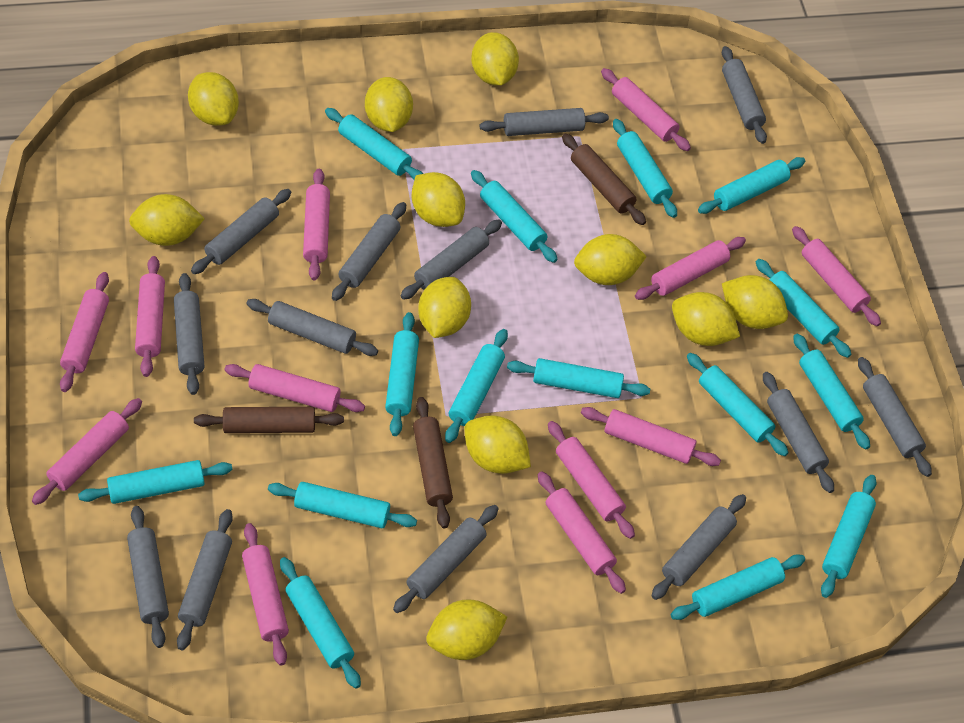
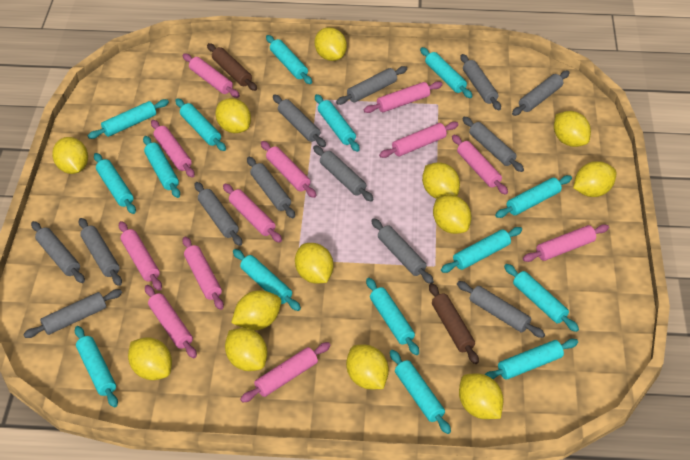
brown rolling pin: [194,407,344,433] [413,397,453,528] [562,133,646,225] = 3 -> [207,43,257,91] [429,283,479,364] = 2
yellow lemon: [129,194,205,246] [188,72,239,126] [365,77,413,132] [412,172,465,227] [418,277,471,338] [426,599,507,660] [464,415,531,474] [471,32,519,86] [574,234,647,285] [672,292,740,346] [722,275,788,329] = 11 -> [52,137,88,174] [128,337,172,380] [215,98,251,133] [225,328,267,371] [231,290,281,330] [295,243,333,284] [315,27,347,61] [346,345,389,389] [422,162,460,198] [433,195,471,234] [459,373,504,419] [554,111,591,147] [573,161,616,197] = 13

